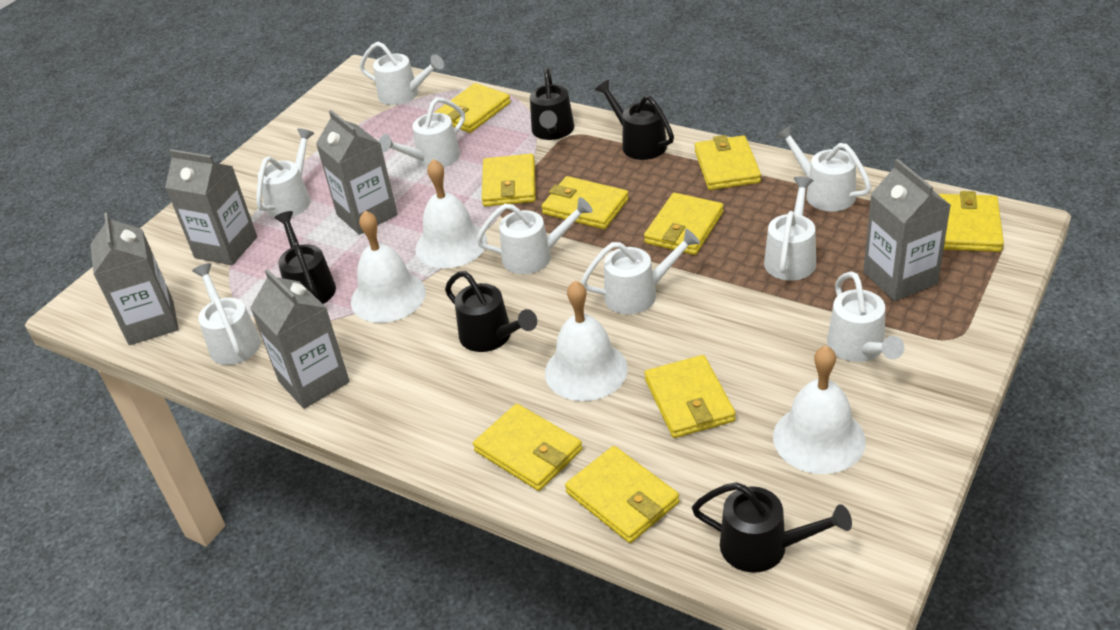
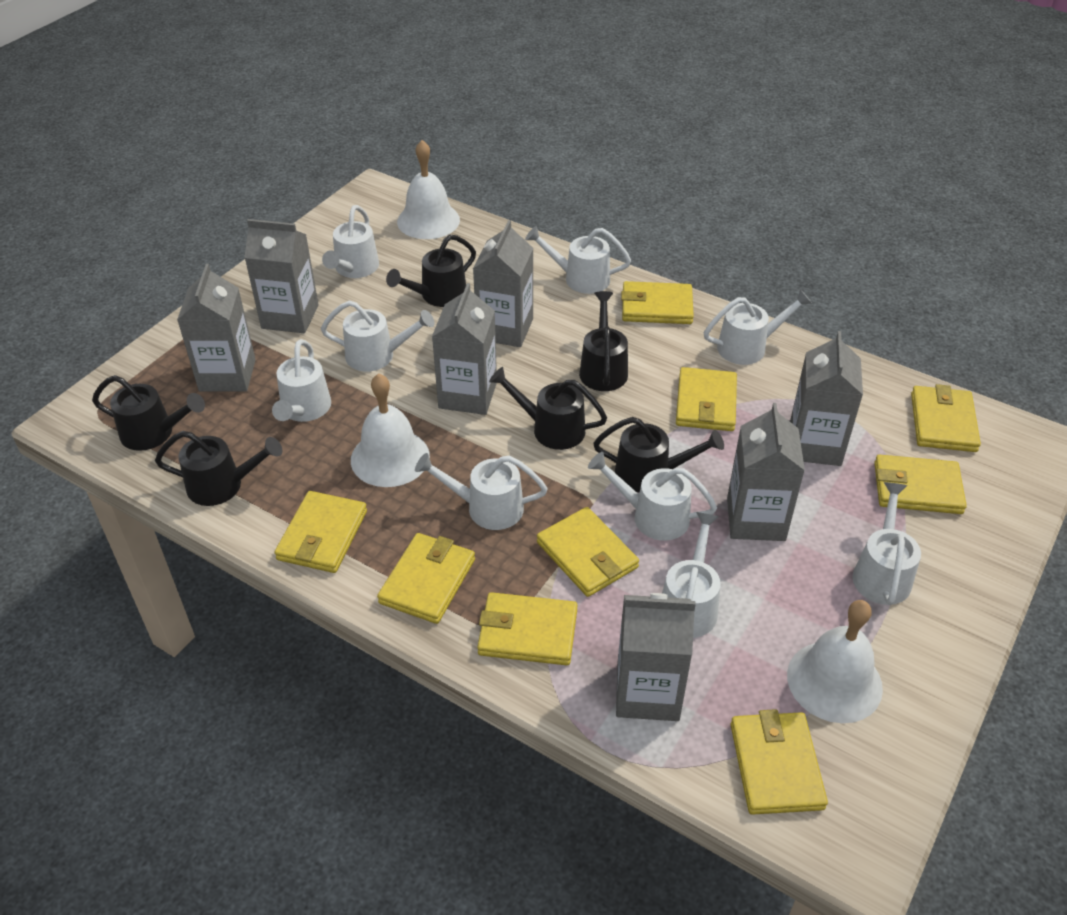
black watering can: [275,211,336,304] [445,271,537,352] [530,68,574,140] [595,80,674,160] [692,482,852,573] = 5 -> [92,375,205,451] [155,431,282,506] [386,235,476,307] [489,367,607,450] [579,291,628,391] [593,417,724,493] = 6
grey carton: [90,212,179,345] [165,149,257,265] [250,269,350,409] [316,110,398,235] [863,159,951,302] = 5 -> [177,264,256,392] [244,219,319,333] [432,283,497,415] [473,220,533,347] [616,593,696,721] [727,403,805,541] [790,331,863,466] = 7
white bell: [351,211,426,323] [415,159,487,268] [545,280,628,401] [773,346,866,474] = 4 -> [351,373,430,487] [397,140,460,239] [787,600,883,723] = 3

